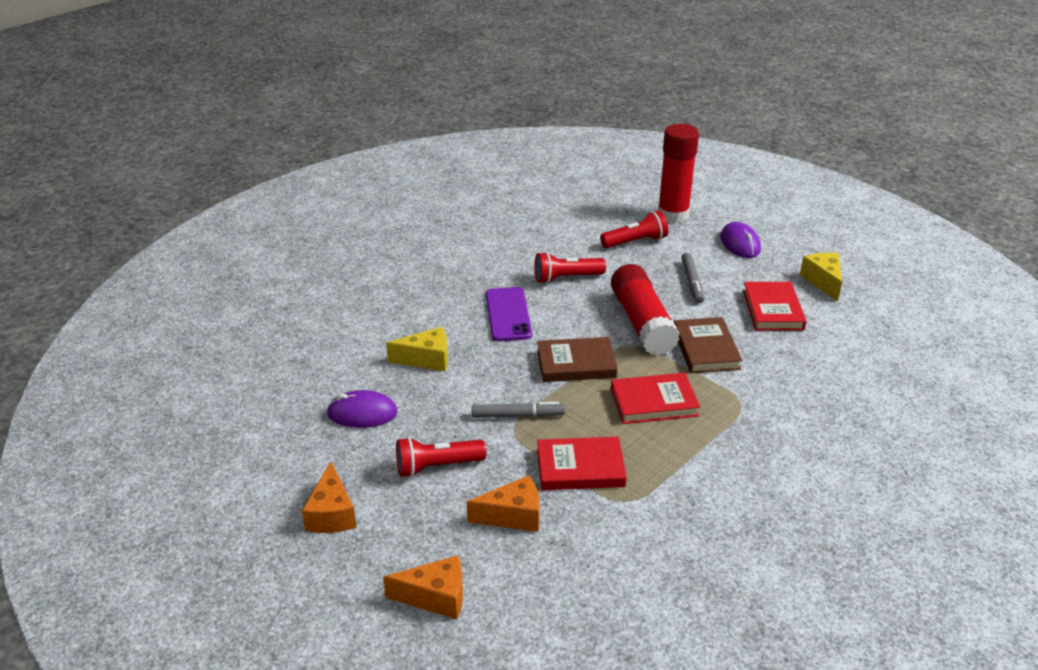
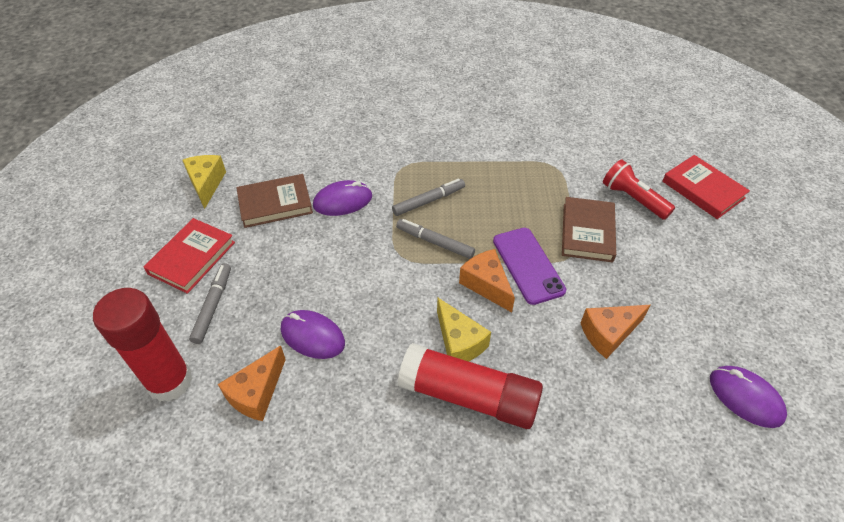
grey marker: [472,402,565,418] [681,253,704,303] = 2 -> [189,263,231,344] [392,179,465,216] [396,219,475,259] = 3
purple mouse: [326,390,398,428] [720,222,761,258] = 2 -> [281,310,345,359] [313,180,372,216] [710,366,787,428] = 3
red book: [537,437,627,490] [611,373,700,424] [743,282,807,331] = 3 -> [144,218,235,294] [662,155,750,219] = 2
red flashlight: [396,437,486,477] [535,252,606,284] [600,210,668,248] = 3 -> [603,159,675,220] = 1

